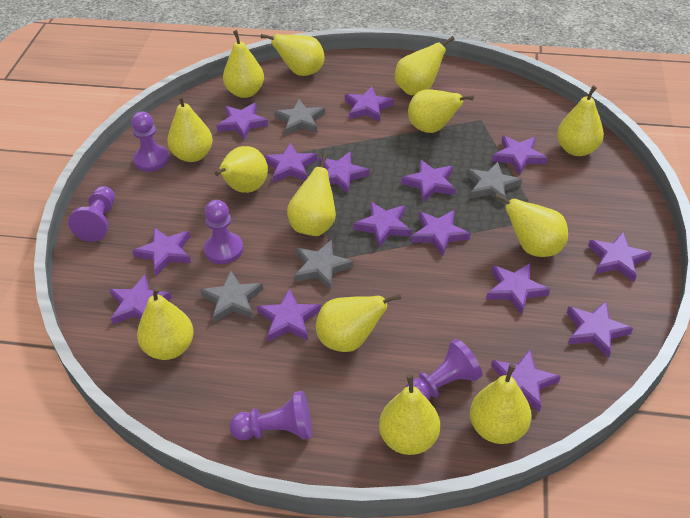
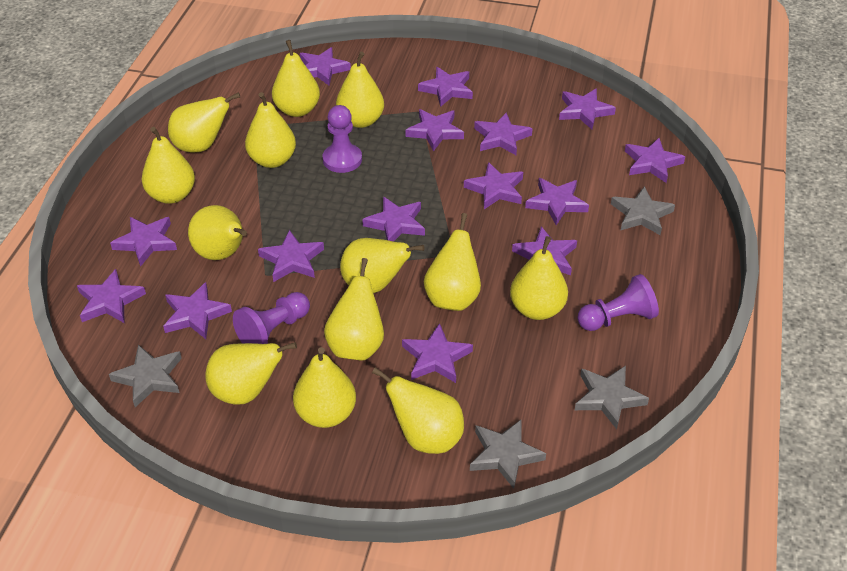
purple pawn: [68,186,115,242] [131,111,169,172] [204,200,243,264] [229,391,312,440] [405,339,482,400] = 5 -> [233,292,310,344] [323,105,362,173] [577,274,659,331] = 3

